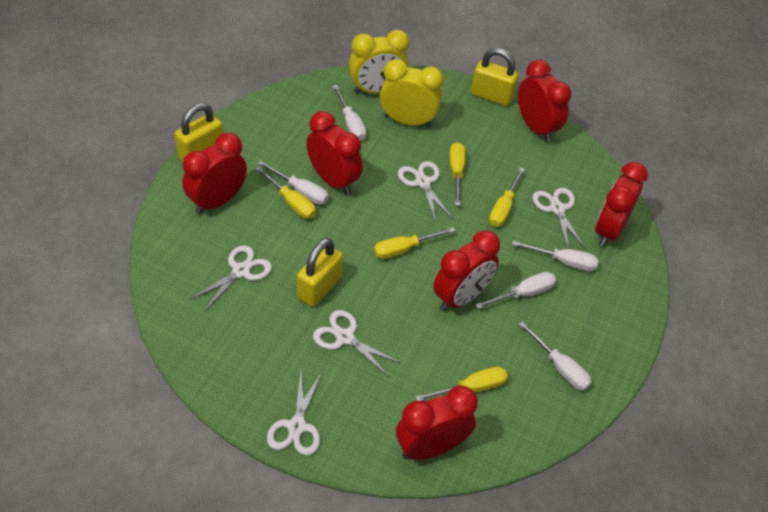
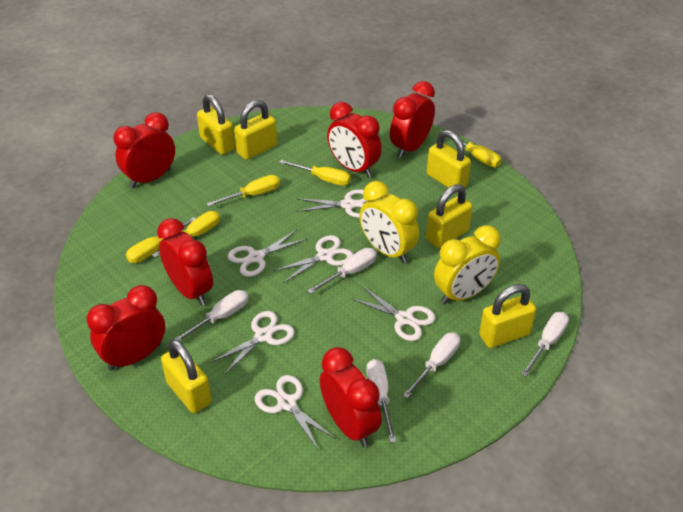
white scissors: [191,245,272,312] [267,372,322,455] [313,310,401,377] [398,161,453,223] [533,188,586,249] = 5 -> [211,311,295,375] [228,229,307,277] [255,375,336,451] [273,235,353,283] [297,189,367,218] [351,286,435,341] = 6
yellow padlock: [175,103,223,161] [297,238,343,307] [471,48,519,106] = 3 -> [161,339,212,413] [197,94,235,155] [234,100,277,160] [426,184,473,248] [427,130,471,188] [479,284,536,348] = 6

